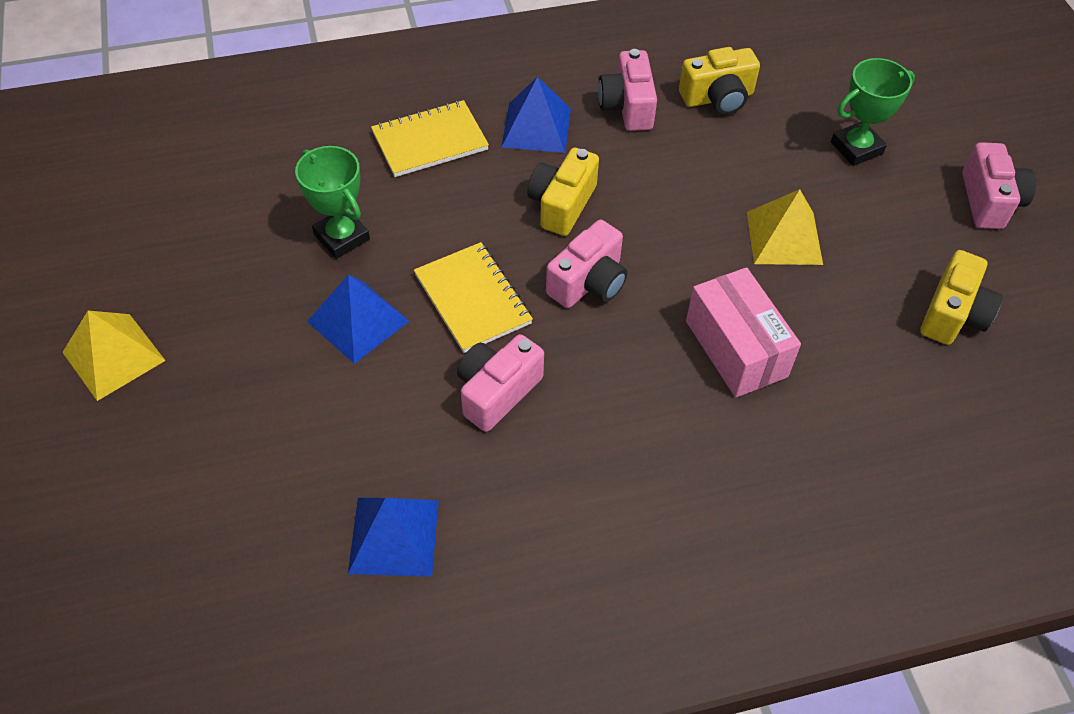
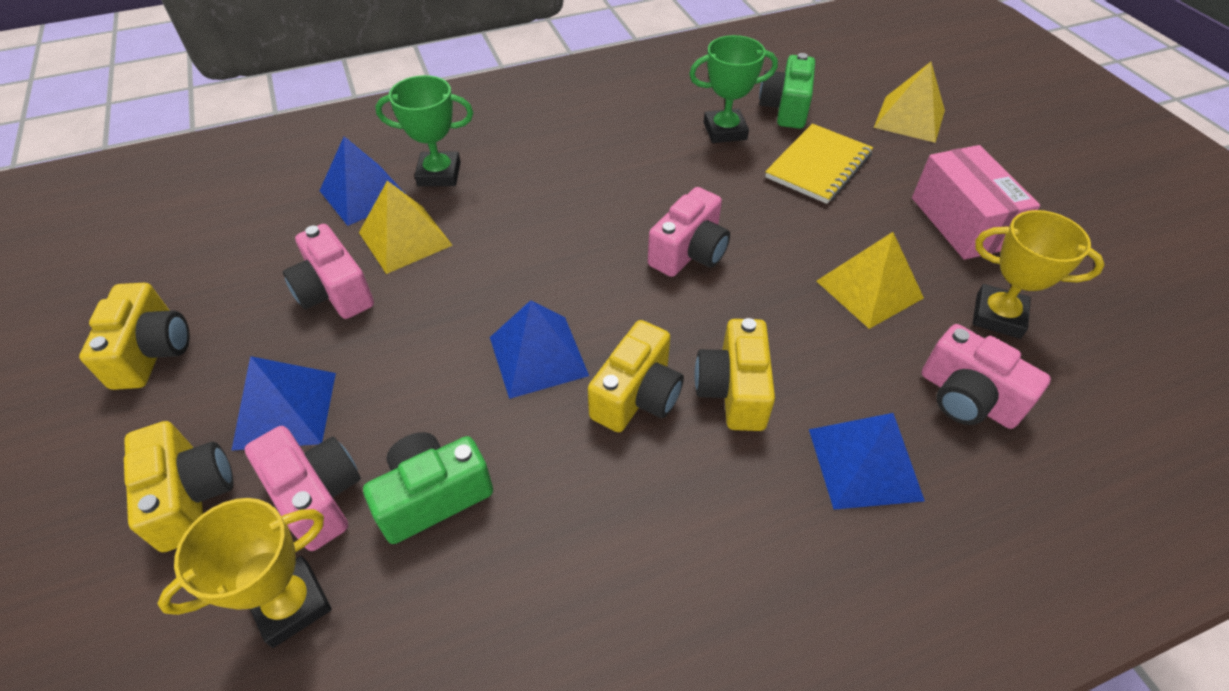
blue pyramid: [307,274,409,364] [348,498,439,577] [501,77,571,153] = 3 -> [231,356,336,451] [320,136,403,226] [490,300,589,399] [809,413,925,510] = 4
green camera: none = 0 -> [363,432,493,544] [759,53,815,129] = 2
yellow camera: [527,148,599,236] [679,47,760,115] [920,250,1003,345] = 3 -> [79,283,190,390] [124,421,234,552] [588,320,684,432] [694,318,775,431] = 4
yellow notebook: [371,100,489,177] [414,242,533,353] = 2 -> [765,124,873,204] = 1
yellow pyramid: [62,311,166,401] [747,189,823,265] = 2 -> [359,181,453,274] [817,232,924,329] [874,62,945,143] = 3
yellow trophy: none = 0 -> [157,498,332,648] [972,210,1105,339] = 2

